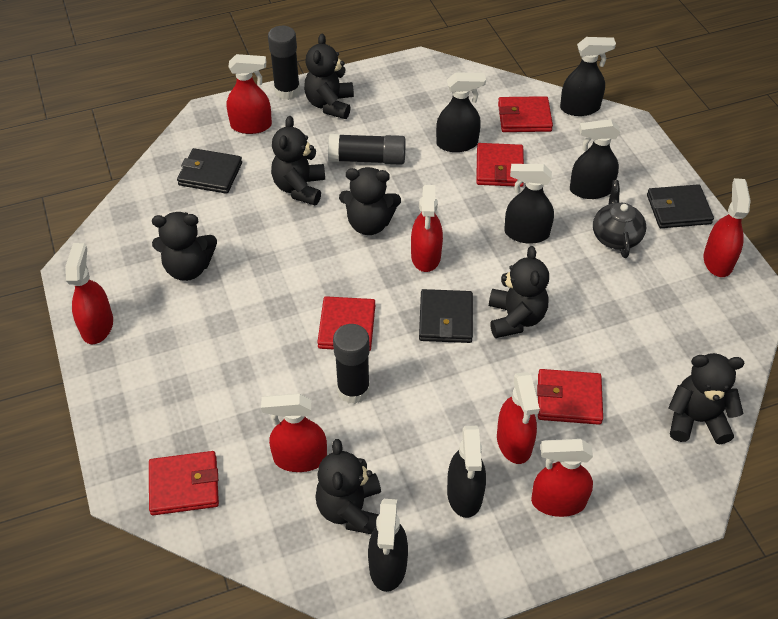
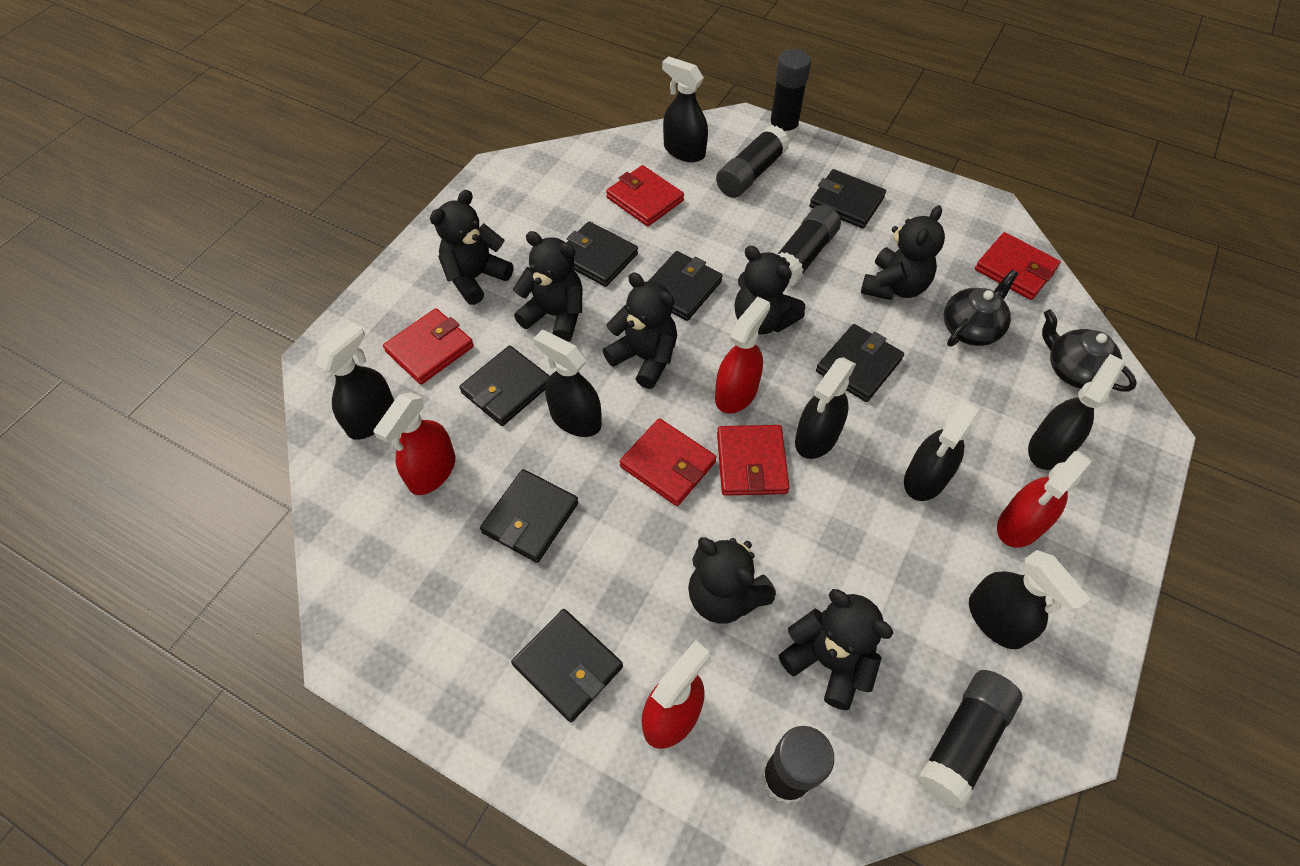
black glue stick: [268,26,300,100] [328,134,406,165] [333,324,370,404] = 3 -> [716,125,790,198] [762,726,834,804] [769,49,811,139] [777,205,841,287] [918,670,1022,809] = 5
black spray bottle: [368,499,408,592] [436,72,486,152] [447,426,486,518] [504,164,554,244] [560,37,616,116] [570,119,620,199] = 6 -> [315,323,394,440] [533,330,602,437] [662,56,708,162] [795,357,856,459] [904,401,980,501] [969,550,1091,649] [1028,354,1125,470] = 7
black teapot: [593,180,646,258] = 1 -> [944,270,1018,347] [1042,309,1137,392] = 2
black wallet: [177,148,242,194] [419,289,473,343] [647,184,714,228] = 3 -> [459,345,550,426] [480,469,578,563] [511,609,623,722] [567,221,638,287] [649,251,723,321] [809,169,886,228] [816,324,904,402] = 7
red spray bottle: [65,243,113,344] [227,54,272,134] [261,393,327,472] [411,185,443,272] [497,372,540,464] [531,439,593,517] [704,178,751,277] = 7 -> [373,392,455,495] [641,640,710,749] [715,296,770,414] [997,451,1092,548] = 4

